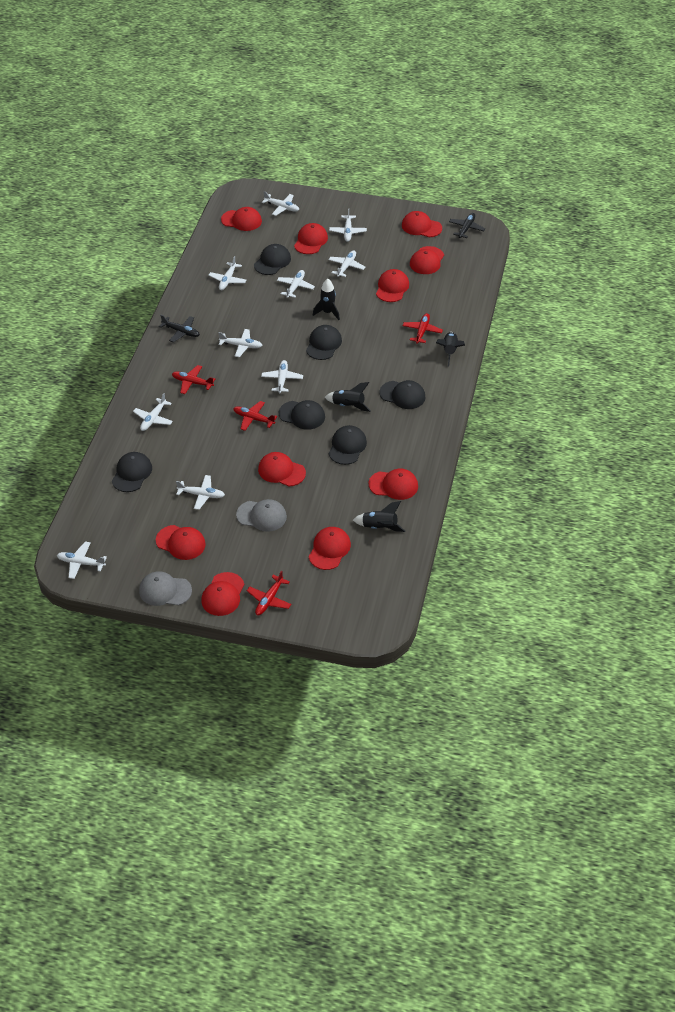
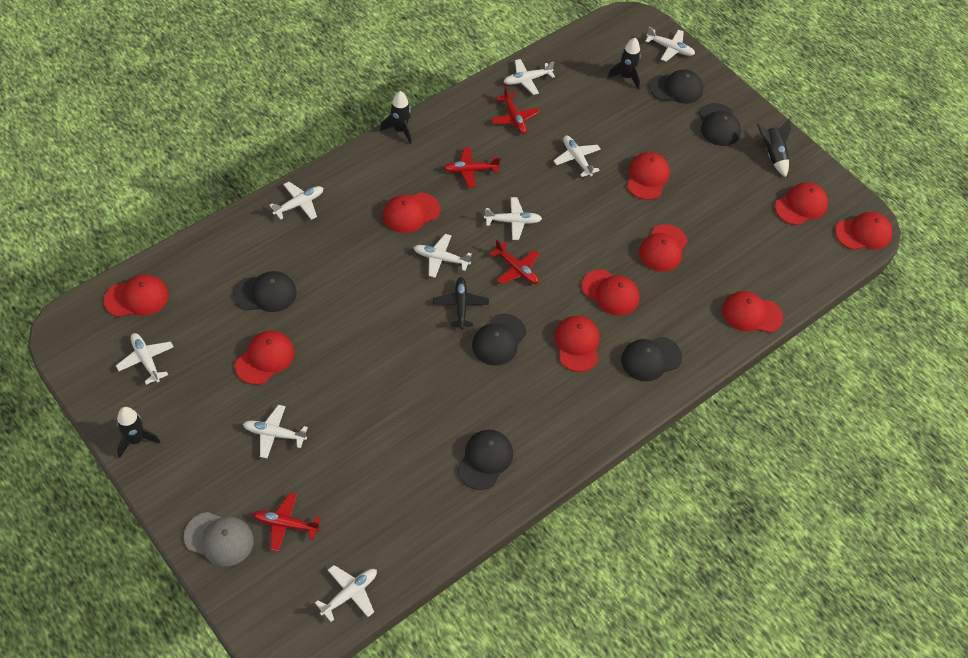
black plane: [159,315,200,343] [449,213,485,238] = 2 -> [433,277,489,329] = 1
grey cap: [139,571,192,606] [236,499,287,532] = 2 -> [184,512,254,566] = 1
white plane: [57,541,107,579] [133,393,173,431] [176,475,225,510] [208,256,246,290] [218,329,262,357] [261,360,303,393] [262,191,299,216] [277,270,315,298] [328,250,365,277] [329,208,367,242] = 10 -> [116,333,174,385] [243,405,308,458] [269,182,323,220] [315,565,377,622] [414,234,472,278] [484,197,542,240] [504,59,555,95] [553,135,601,177] [645,27,695,62] = 9

